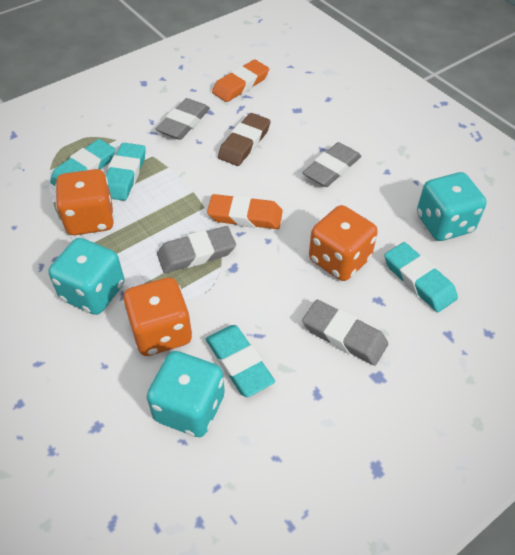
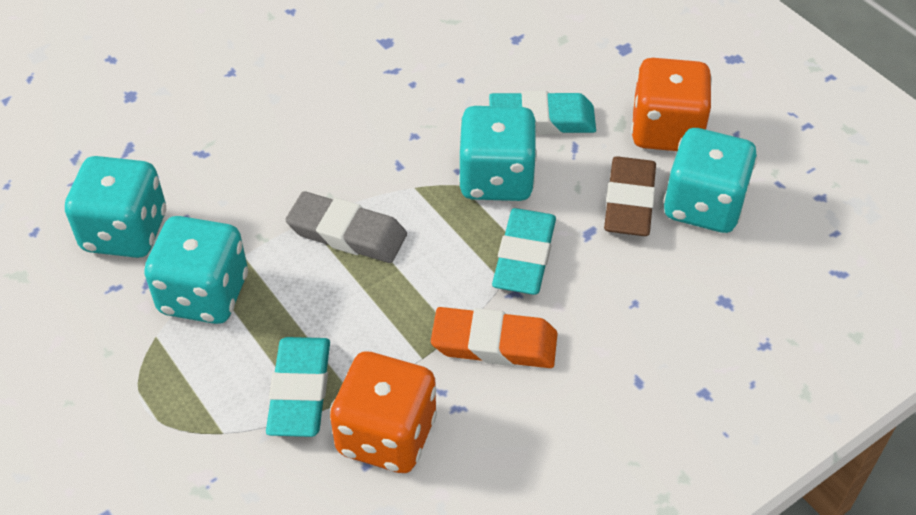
grey eraser: [156,98,210,140] [157,226,236,273] [302,142,361,187] [302,300,388,366] = 4 -> [285,191,407,263] = 1
orange dice: [55,169,114,235] [123,277,192,356] [309,205,378,281] = 3 -> [330,352,437,473] [631,58,712,151] = 2
orange eraser: [207,194,283,229] [212,60,269,102] = 2 -> [431,307,558,368] = 1
turquoise dice: [49,238,124,315] [147,351,225,437] [417,172,486,241] = 3 -> [65,156,166,258] [144,216,248,324] [458,106,537,201] [663,128,757,233] = 4
turquoise eraser: [50,139,115,186] [105,143,146,201] [206,325,275,397] [384,242,458,312] = 4 -> [266,337,330,437] [489,91,596,135] [492,208,556,295] = 3

